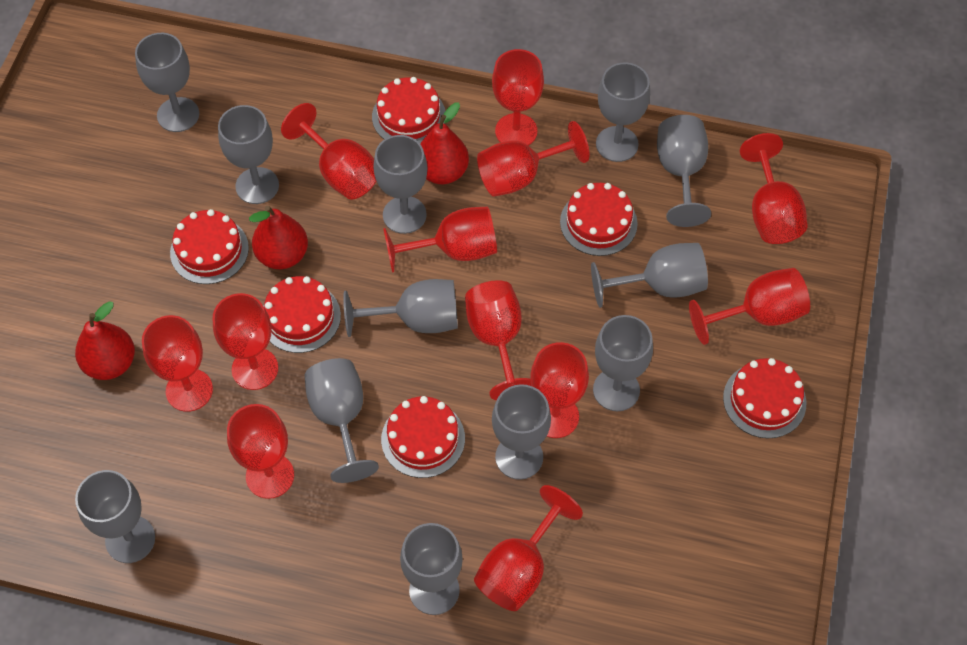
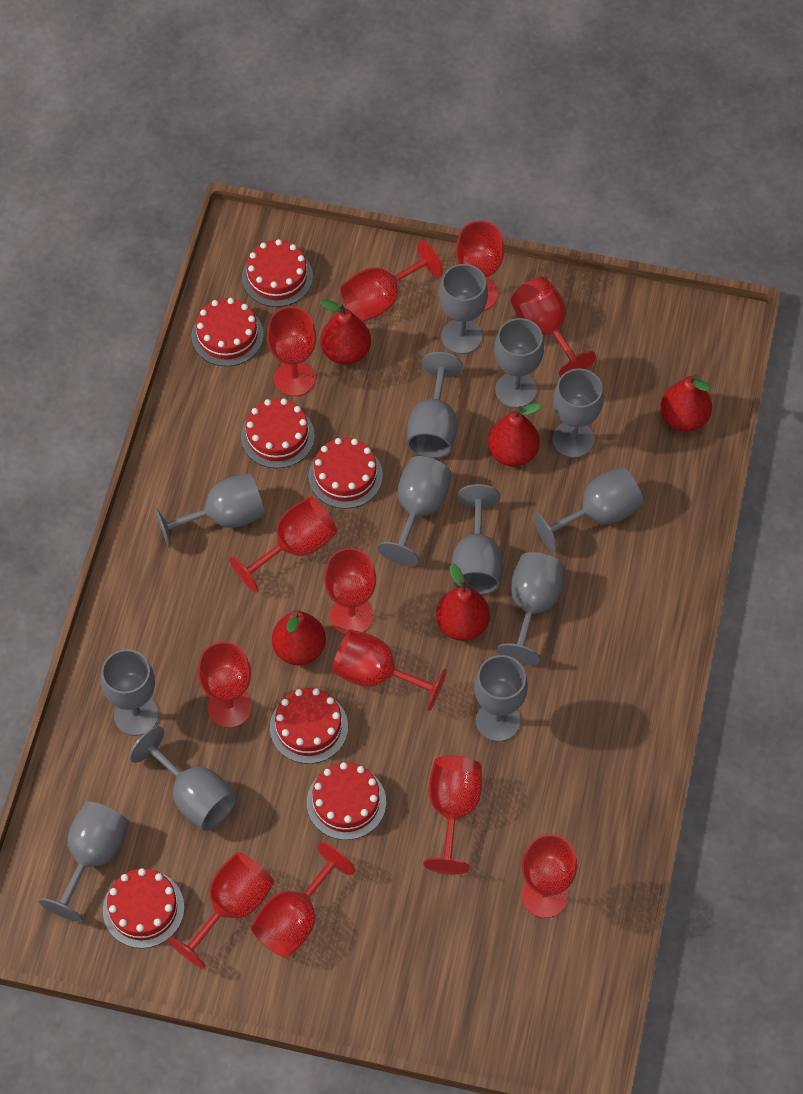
grey goblet: [75,470,155,563] [135,33,199,132] [218,105,279,204] [305,358,379,483] [343,279,458,337] [373,135,427,234] [400,523,463,615] [492,384,551,480] [591,243,708,308] [593,315,653,411] [596,63,650,162] [657,115,711,227] = 12 -> [39,802,129,922] [101,649,159,736] [129,726,237,831] [154,473,265,548] [377,456,452,566] [407,352,463,458] [439,264,488,354] [452,484,502,595] [474,655,528,742] [494,318,544,408] [496,552,565,665] [533,467,643,552] [552,369,604,458] = 13
red cake: [170,209,249,284] [264,276,341,353] [372,77,445,143] [381,396,465,478] [560,183,638,256] [723,358,806,438] = 6 -> [103,868,184,948] [192,298,264,366] [241,398,315,468] [242,239,313,307] [270,688,348,764] [307,762,386,840] [308,438,383,509] = 7
red pear: [75,301,135,380] [249,206,308,269] [420,102,469,184] = 3 -> [272,610,326,665] [320,299,371,365] [436,563,490,641] [488,403,542,467] [660,374,712,432] = 5

